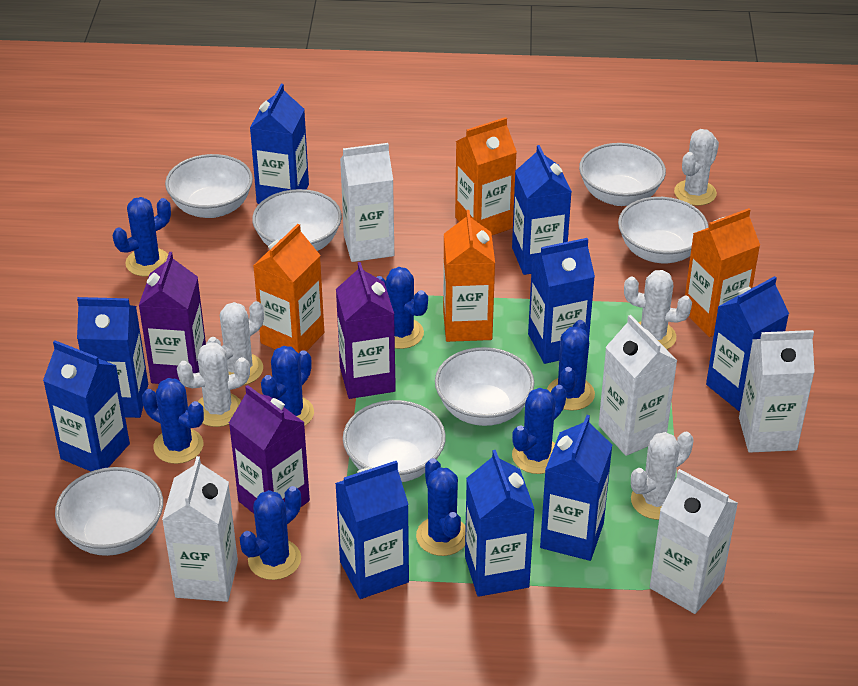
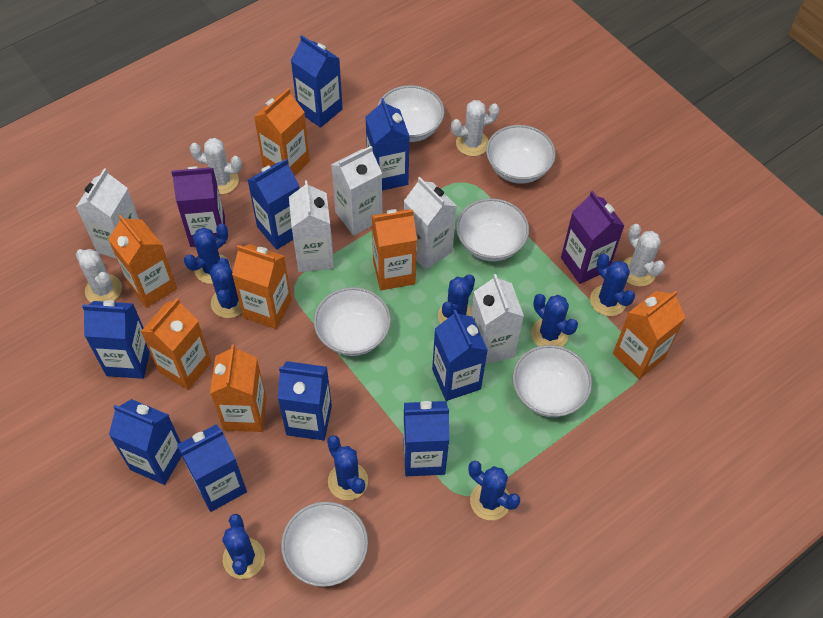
orange carton: [253,224,324,354] [443,210,495,342] [455,117,517,235] [685,208,760,337] = 4 -> [108,215,177,308] [141,298,212,390] [210,344,267,432] [232,244,292,329] [254,88,310,176] [372,209,417,290] [613,291,685,379] = 7
purple carton: [139,252,206,384] [229,385,310,514] [336,262,396,399] = 3 -> [171,166,226,247] [561,191,625,284] = 2
white bowl: [55,467,163,556] [165,154,253,218] [252,189,342,251] [343,400,446,482] [435,347,534,426] [579,143,666,206] [618,197,709,263] = 7 -> [281,502,368,587] [314,287,391,356] [378,85,445,142] [456,198,529,261] [486,125,556,184] [513,345,592,417] = 6
white cactus: [177,342,250,427] [206,301,264,385] [624,270,692,349] [631,432,694,520] [674,129,719,206] = 5 -> [76,249,122,303] [190,138,242,195] [451,100,499,156] [623,224,665,287] = 4

